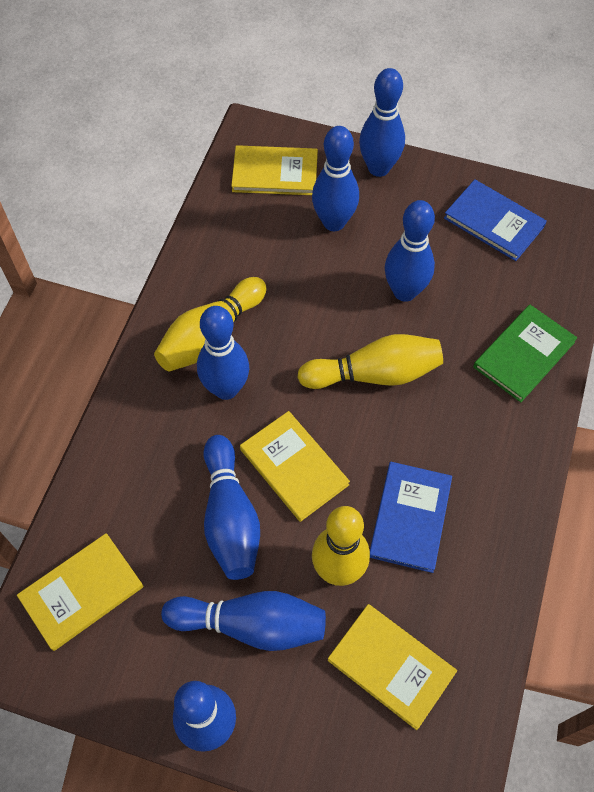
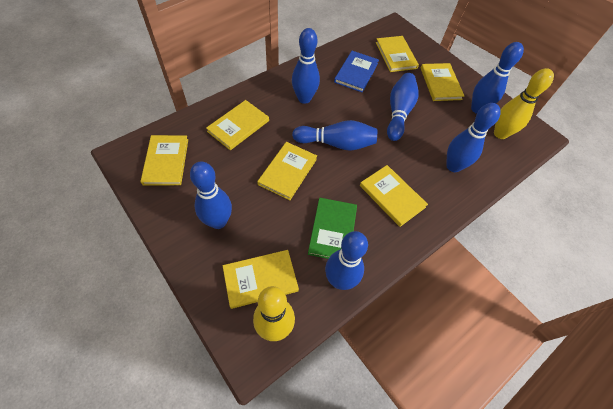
blue book: [370,462,452,573] [444,179,547,261] = 2 -> [334,51,379,93] = 1
yellow book: [17,533,144,651] [231,145,318,195] [240,411,350,522] [328,604,457,730] = 4 -> [140,135,188,185] [206,100,269,150] [223,250,299,309] [257,142,317,200] [360,165,428,227] [376,36,419,72] [421,63,464,101] = 7
yellow bowling pin: [154,277,266,372] [297,334,443,389] [312,506,370,586] = 3 -> [253,286,295,341] [494,68,554,139] = 2

